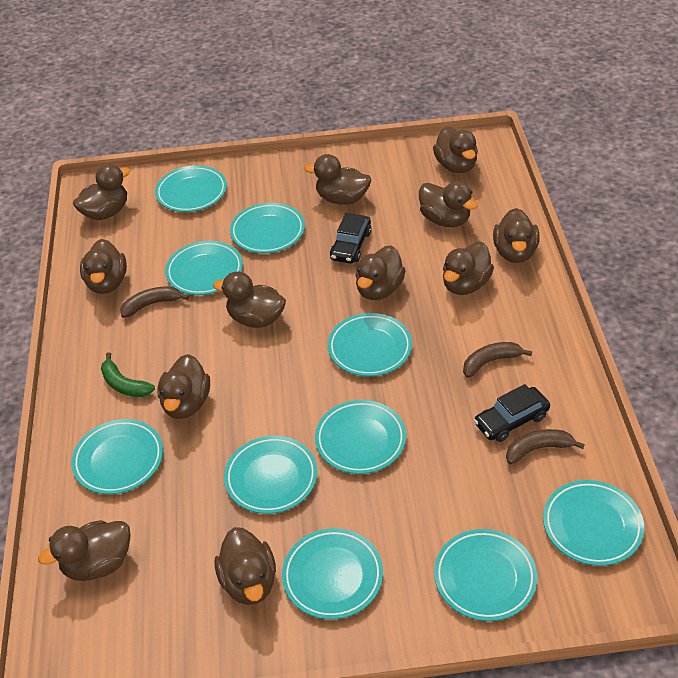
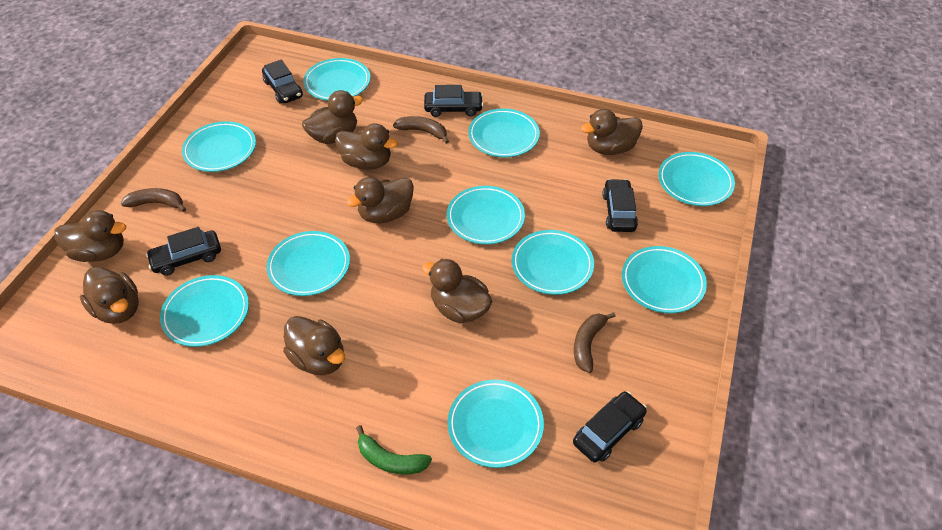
black car: [330,213,372,264] [474,384,550,442] = 2 -> [146,227,221,276] [262,60,303,104] [424,85,483,117] [573,391,647,463] [602,179,638,232] = 5
brown duck: [38,520,131,581] [73,164,130,220] [80,239,127,294] [157,354,210,419] [213,271,286,328] [215,527,276,605] [304,154,371,205] [355,245,406,300] [419,181,478,227] [433,126,478,173] [443,242,494,295] [493,208,539,263] = 12 -> [54,210,126,262] [80,267,139,324] [283,316,345,375] [302,90,363,144] [335,123,398,170] [346,177,414,223] [422,259,493,323] [581,109,643,155] = 8

